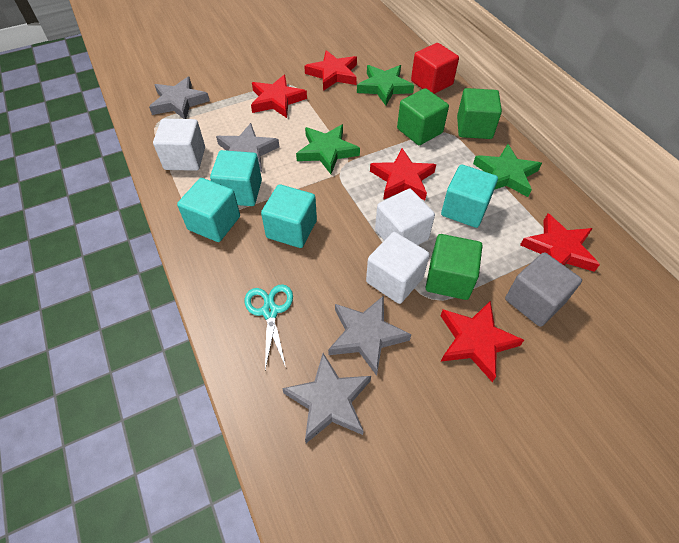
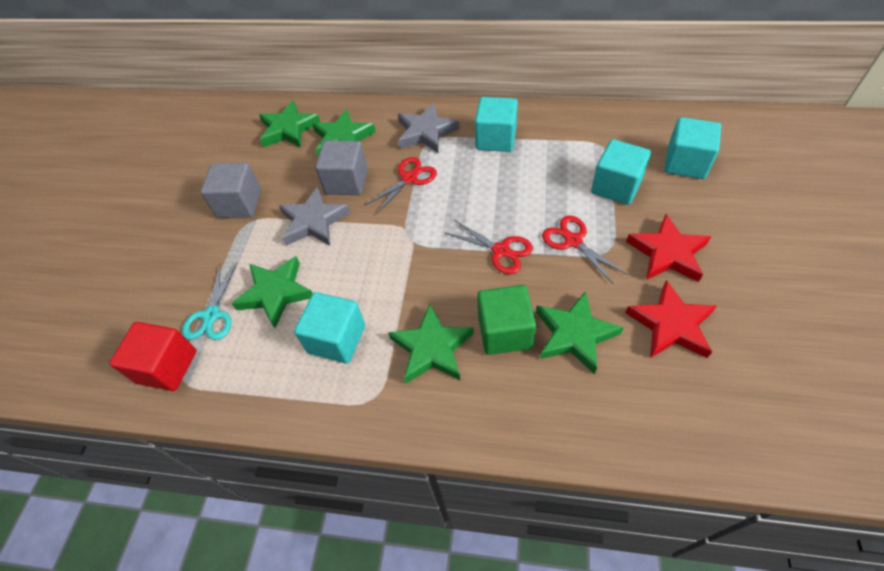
green cube: [397,88,449,145] [426,234,482,300] [457,88,502,139] = 3 -> [477,285,536,355] = 1
green star: [296,124,360,174] [357,65,414,106] [473,144,542,197] = 3 -> [232,256,313,328] [259,100,321,148] [312,109,376,156] [388,304,474,384] [536,291,624,374] = 5
grey cube: [505,252,582,327] = 1 -> [200,163,261,218] [315,140,368,195] = 2
grey star: [149,77,210,119] [216,123,279,172] [282,353,371,443] [328,295,412,376] = 4 -> [279,187,350,246] [398,103,460,153] = 2
red scissors: none = 0 -> [364,157,437,214] [446,220,533,274] [542,215,627,283] = 3
red star: [251,75,307,118] [304,50,357,91] [370,148,436,200] [440,301,524,382] [520,213,600,272] = 5 -> [625,280,717,358] [626,214,711,282] = 2
white cube: [153,119,205,171] [366,232,430,304] [375,189,435,245] = 3 -> none = 0

